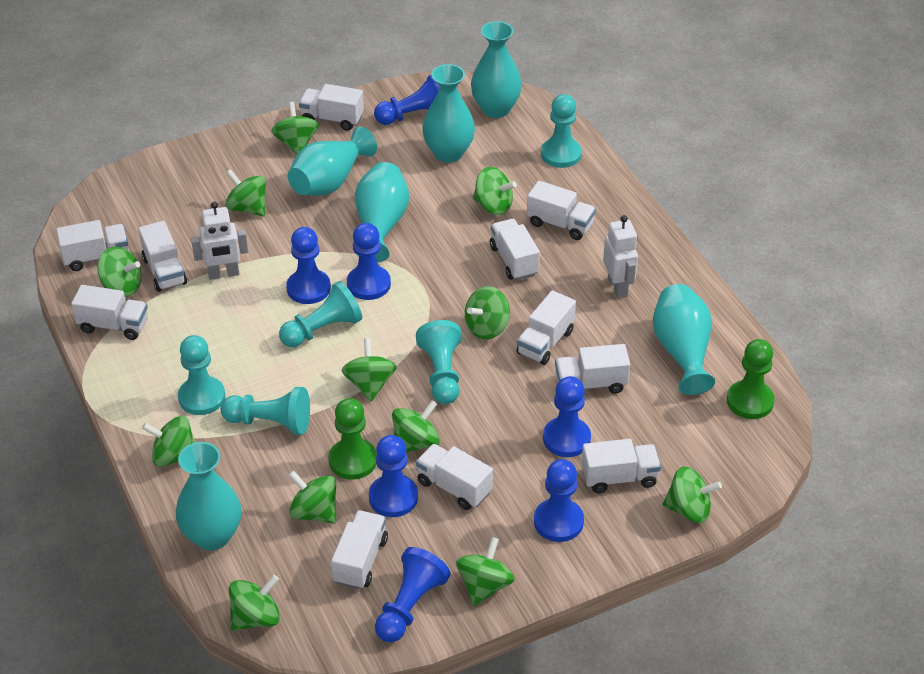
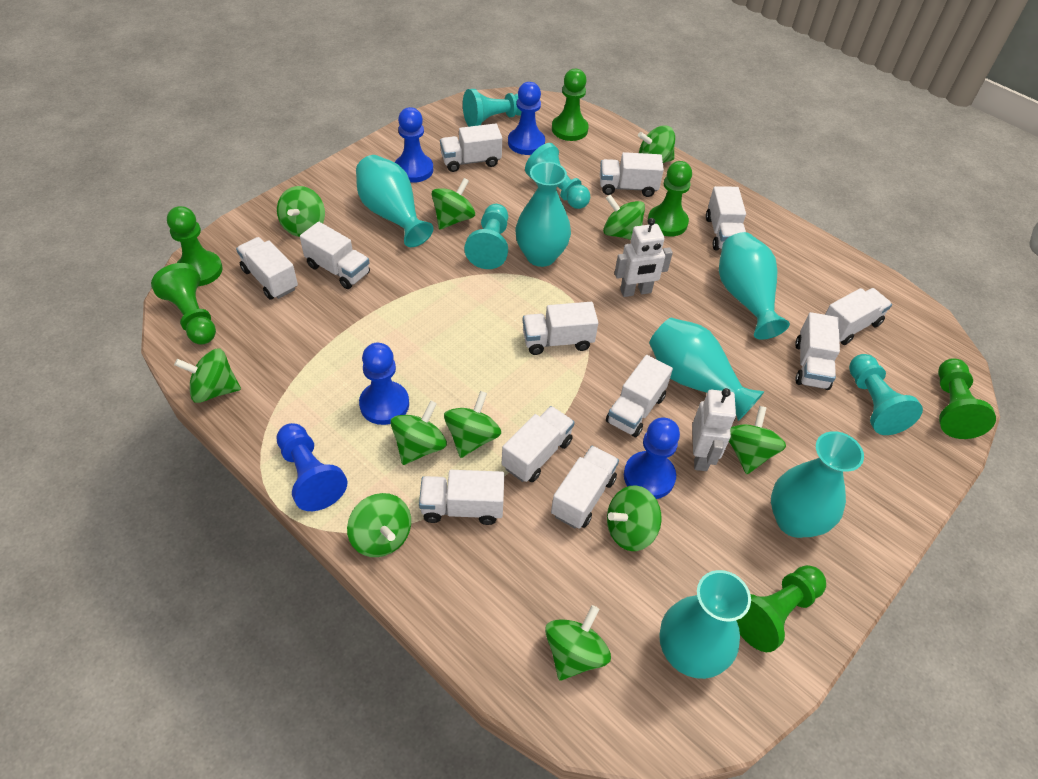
blue pawn: [286,227,331,304] [347,223,391,300] [369,435,418,517] [374,75,440,125] [375,547,451,642] [534,459,584,542] [543,376,591,457] = 7 -> [277,423,347,511] [359,343,409,425] [395,107,433,183] [508,82,545,155] [624,417,680,499] = 5
green pawn: [328,398,377,480] [727,339,775,419] = 2 -> [151,263,216,345] [167,206,223,286] [552,69,589,141] [648,161,692,237] [736,565,826,652] [938,358,996,439] = 6
green spinning top: [97,247,142,297] [142,416,195,467] [225,169,266,216] [229,575,280,631] [271,102,319,155] [289,470,336,524] [341,338,397,402] [392,400,440,453] [456,537,515,606] [465,286,510,339] [473,167,517,215] [662,466,722,523] = 12 -> [174,349,241,403] [277,186,325,237] [347,493,411,557] [390,400,447,465] [431,178,475,230] [444,391,501,458] [545,605,611,681] [603,194,645,240] [607,485,662,551] [638,125,675,163] [729,406,786,474] = 11
turquoise pawn: [178,335,225,415] [221,387,310,435] [279,281,362,347] [416,320,462,404] [541,94,582,168] = 5 -> [463,89,522,127] [464,204,508,269] [525,143,590,209] [849,354,923,435] = 4
white truck: [56,220,129,271] [71,285,148,340] [138,221,187,292] [299,84,364,131] [331,510,388,589] [416,444,493,510] [490,219,540,280] [516,290,576,365] [527,181,596,240] [555,344,630,394] [581,439,661,493] = 11 -> [236,237,298,300] [300,222,370,289] [419,470,504,525] [440,123,502,172] [502,406,575,482] [522,302,598,355] [551,446,619,529] [600,152,664,197] [606,355,673,437] [706,186,746,250] [795,312,840,390] [825,288,892,345] = 12

